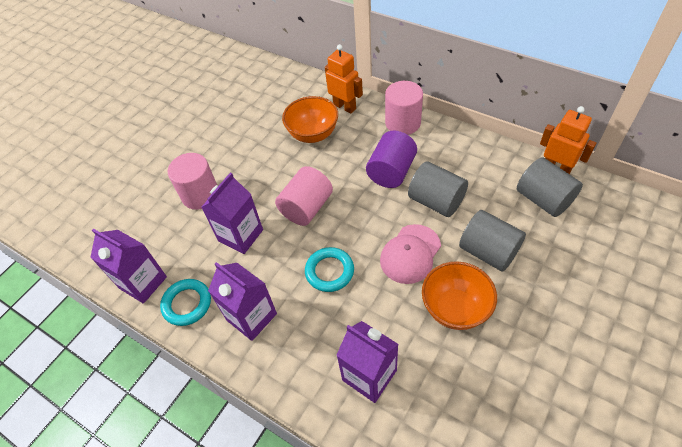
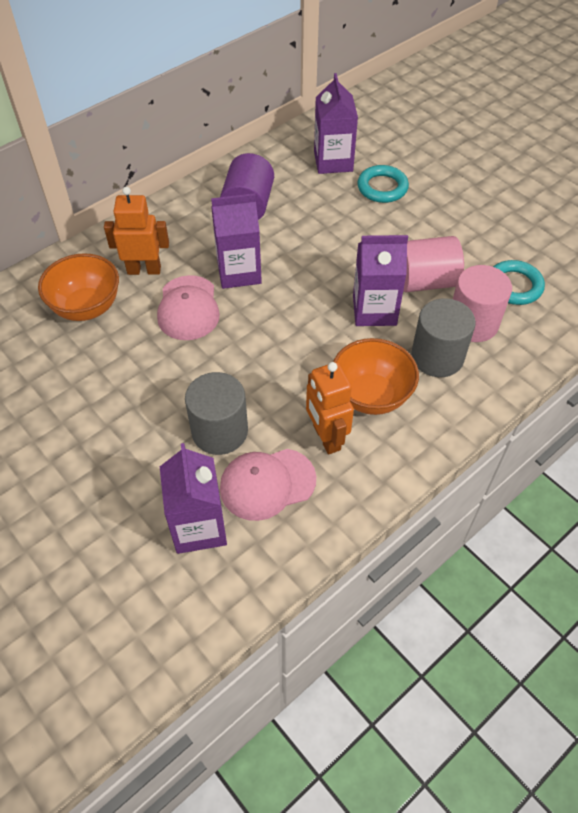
grey cylinder: [408,161,468,217] [459,210,526,272] [517,157,583,217] = 3 -> [185,372,248,455] [411,298,476,377] = 2
pink cap: [380,224,441,284] = 1 -> [157,275,220,340] [220,449,316,521] = 2
pink cylinder: [168,153,217,210] [275,166,333,226] [385,81,423,135] = 3 -> [403,236,464,292] [453,265,512,342] = 2

